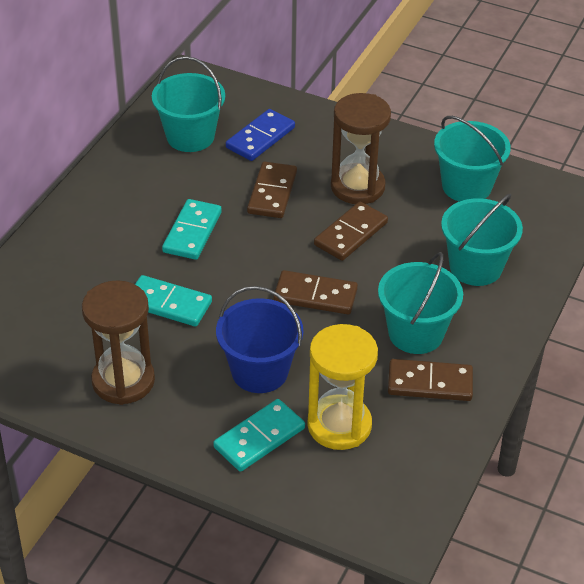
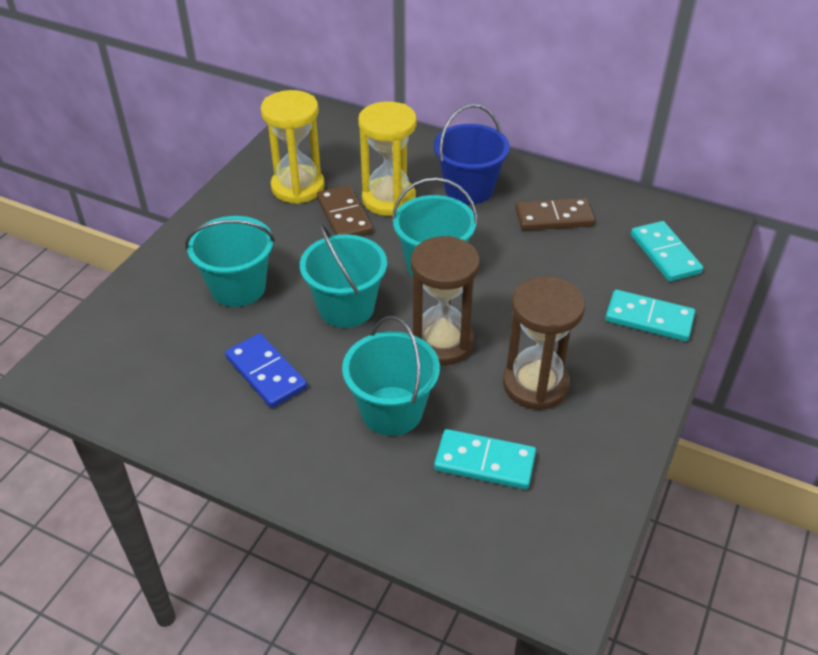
brown domino: [247,162,297,218] [274,270,358,314] [314,202,388,261] [388,359,473,401] = 4 -> [317,185,373,236] [515,198,595,231] = 2
yellow hourglass: [307,324,378,450] = 1 -> [261,90,325,204] [358,101,416,216] = 2

